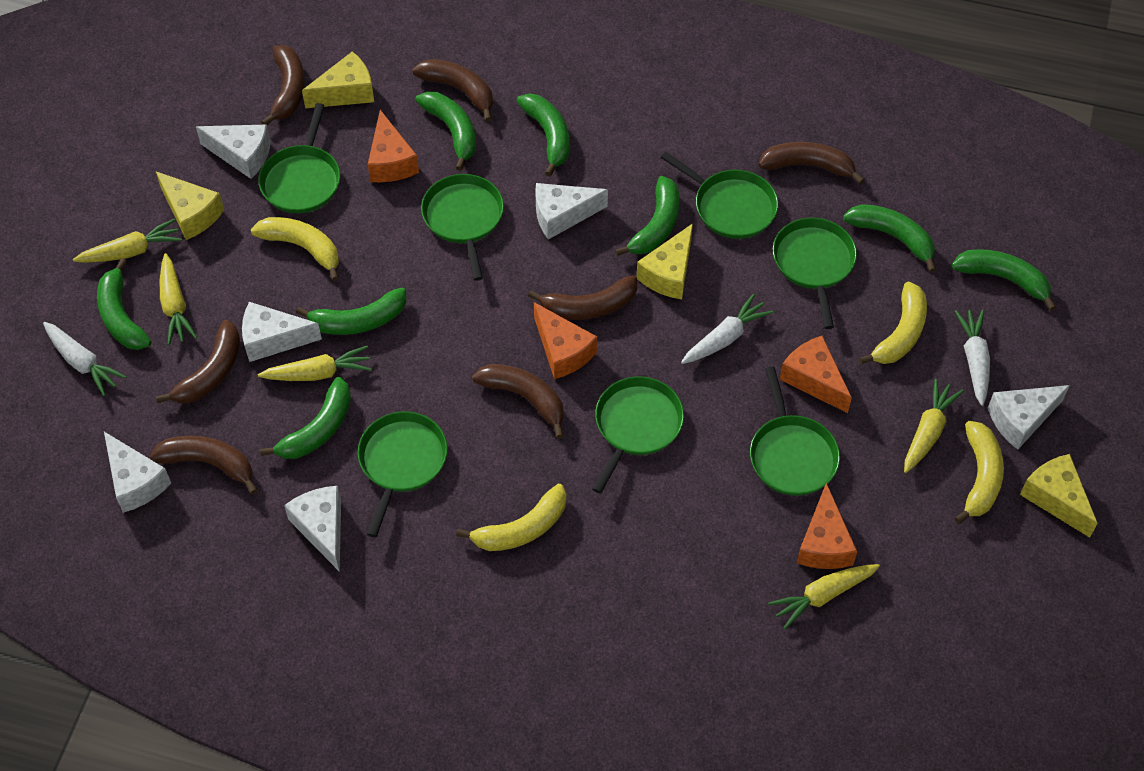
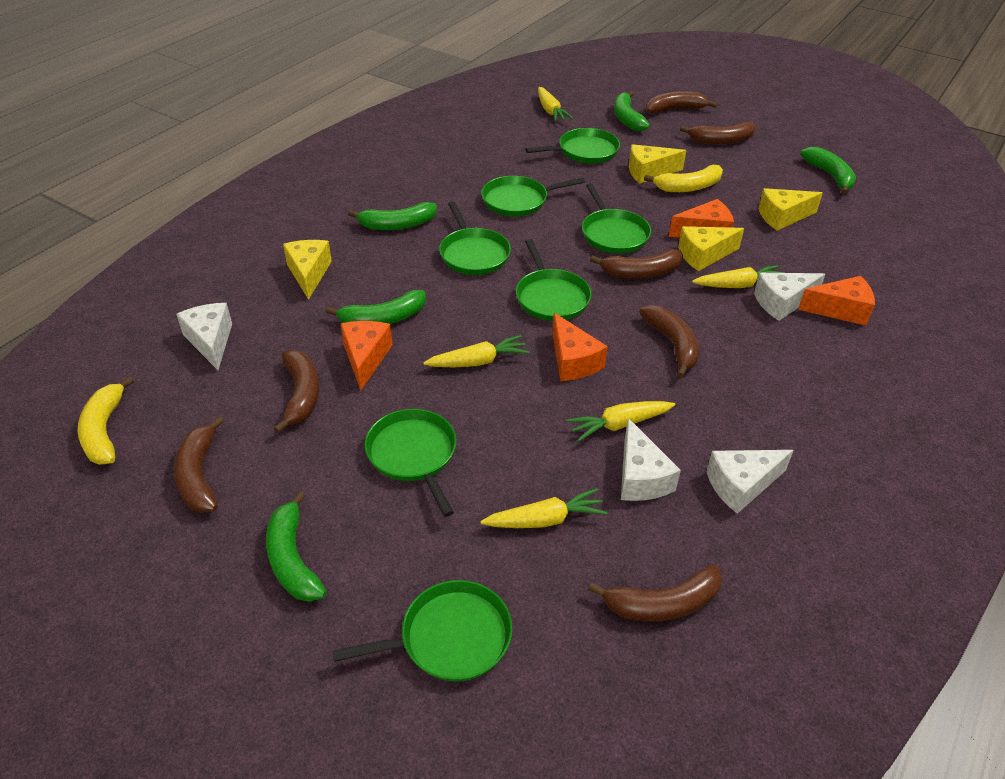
green banana: [97,258,151,350] [260,377,351,459] [296,288,406,335] [415,92,476,171] [516,93,570,176] [615,176,679,256] [843,204,936,273] [952,249,1056,311] = 8 -> [266,491,326,602] [326,290,426,324] [348,202,437,230] [614,91,650,131] [800,147,856,194] = 5
white carrot: [43,322,127,396] [681,294,774,364] [955,310,990,406] = 3 -> none = 0
white cheese: [104,432,171,513] [196,124,271,179] [242,302,322,362] [284,486,341,572] [535,183,608,240] [988,385,1070,450] = 6 -> [176,303,232,370] [621,418,681,501] [706,450,794,514] [754,273,825,321] = 4
yellow banana: [251,217,339,281] [456,484,567,551] [859,282,927,364] [955,421,1004,524] = 4 -> [78,376,134,465] [644,165,723,192] = 2

